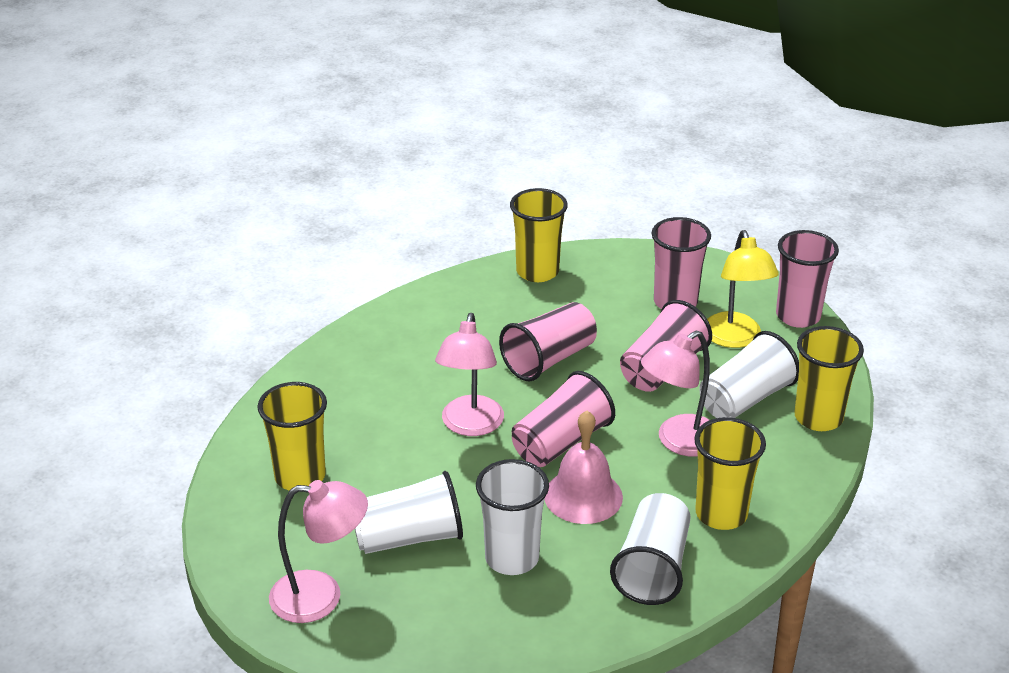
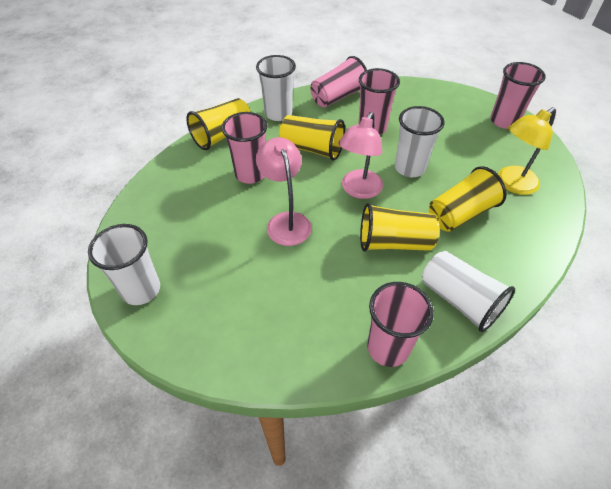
pink bell: [544,411,623,524] = 1 -> none = 0
pink lamp: [269,480,368,623] [435,313,504,436] [641,331,710,457] = 3 -> [256,137,312,246] [338,112,383,199] = 2

